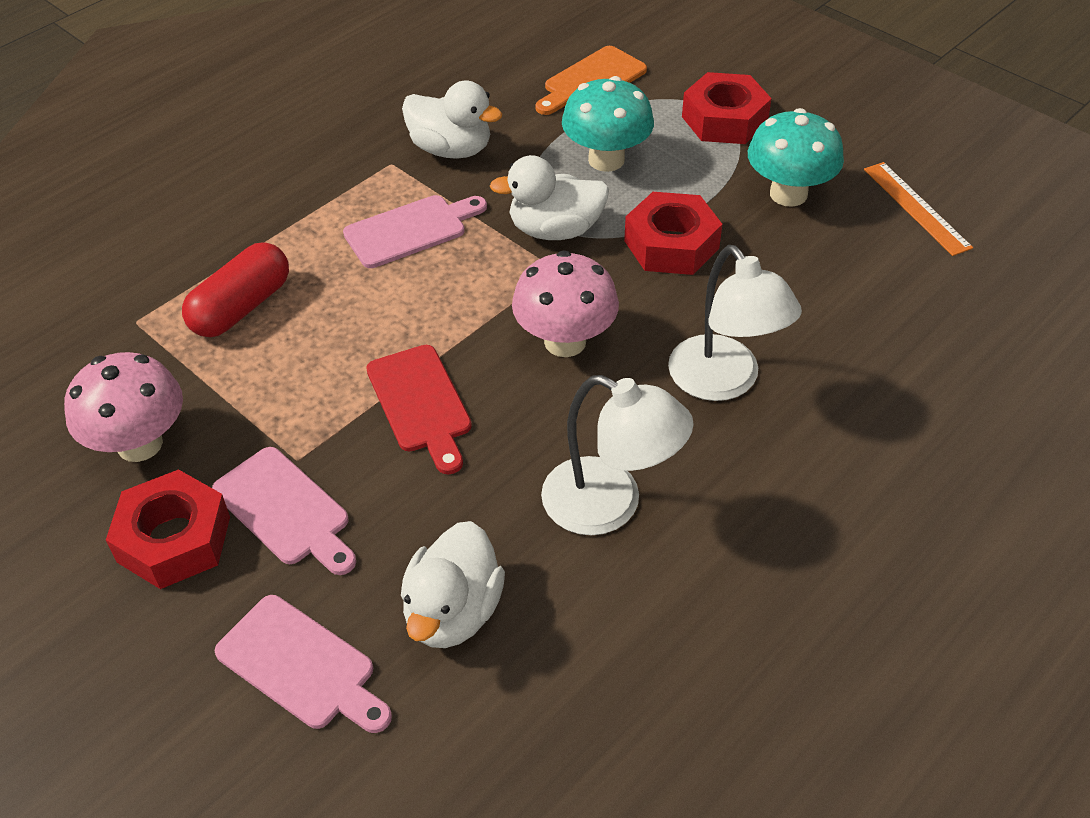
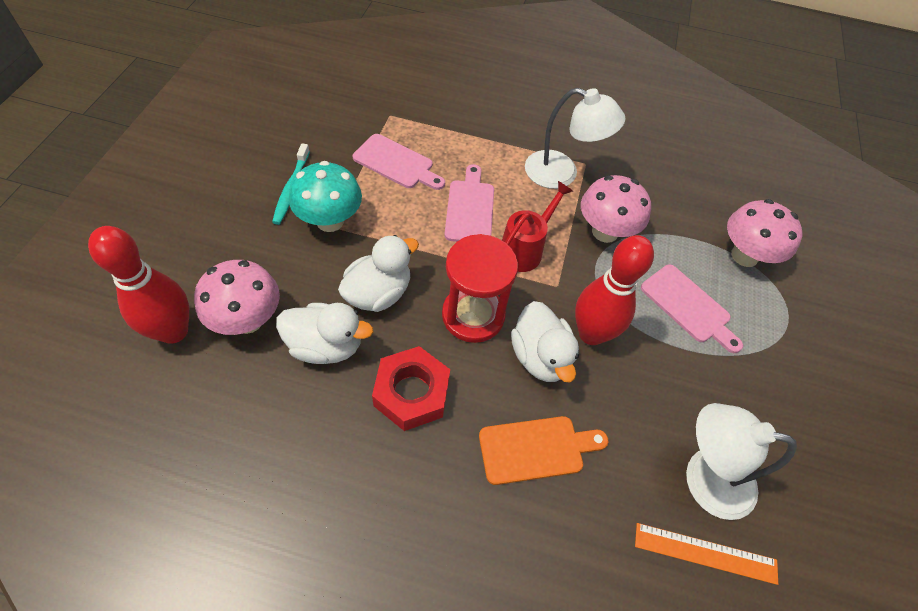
pink mushroom: [64,352,183,462] [512,251,619,357] = 2 -> [194,260,280,335] [581,175,651,243] [727,199,802,267] = 3
red bowling pin: none = 0 -> [88,226,189,344] [575,235,654,345] = 2
red capsule: [182,242,289,337] = 1 -> none = 0
red cutting board: [366,345,472,474] = 1 -> none = 0
red hourglass: none = 0 -> [442,234,518,343] = 1
red nut: [106,469,230,589] [624,192,722,275] [682,72,772,144] = 3 -> [372,346,450,431] = 1
red watering can: none = 0 -> [502,181,573,272] = 1
turquoise mushroom: [562,76,654,172] [748,108,844,207] = 2 -> [289,161,362,232] = 1
turquoise toothbrush: none = 0 -> [272,143,310,225] = 1

